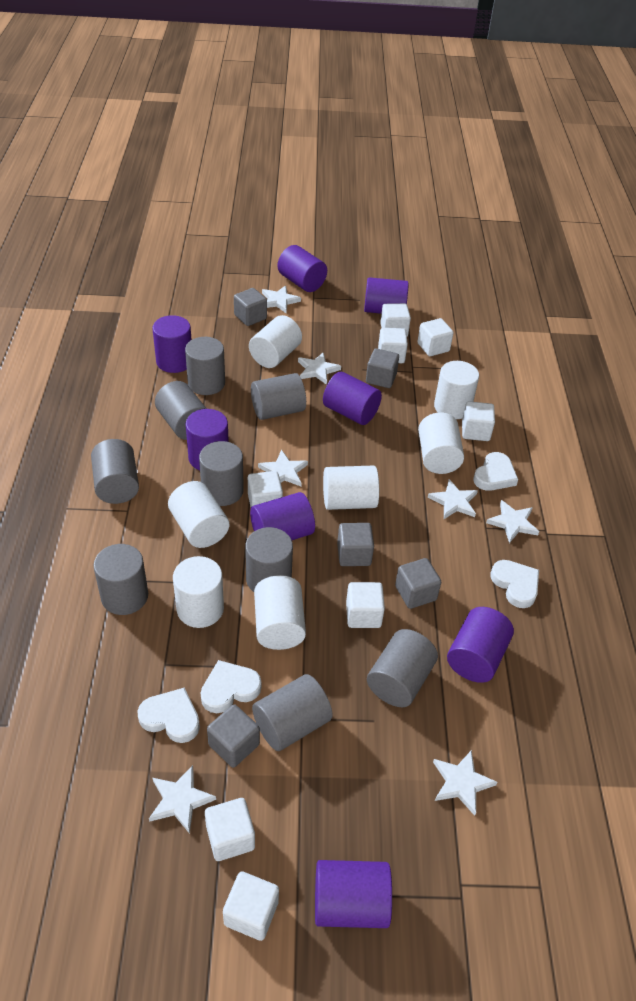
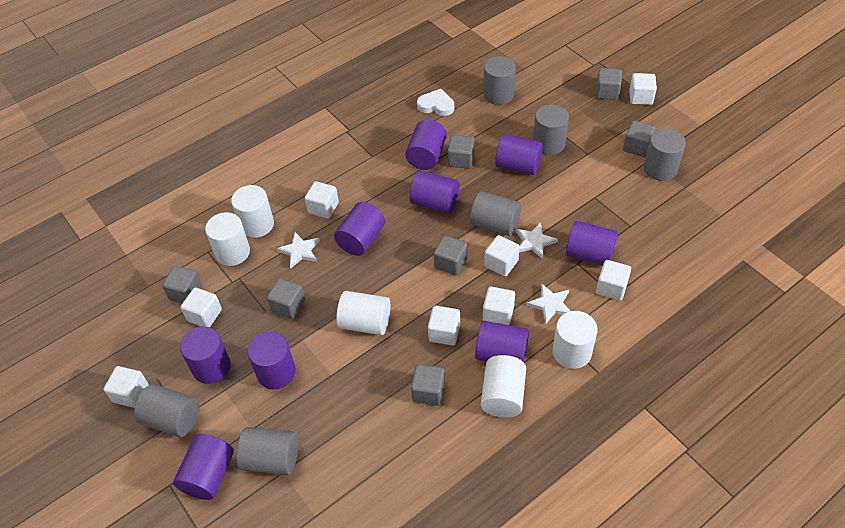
grey cube: [207,704,260,768] [234,288,267,326] [337,523,374,566] [366,348,399,388] [395,558,441,609] = 5 -> [162,266,202,303] [267,278,305,319] [411,364,445,406] [434,236,467,276] [448,135,475,169] [596,68,622,100] [623,121,655,157] = 7
grey cylinder: [91,439,139,504] [93,544,148,615] [155,381,207,440] [185,337,225,395] [199,441,244,506] [245,527,293,592] [251,373,306,420] [252,674,333,751] [367,629,438,707] = 9 -> [134,384,200,438] [236,427,298,475] [470,191,521,236] [483,56,516,105] [533,104,569,155] [644,129,686,181] = 6
purple cylinder: [152,315,192,373] [186,409,229,470] [250,492,315,540] [278,245,327,292] [315,860,392,928] [323,372,382,425] [364,277,408,314] [447,607,514,683] = 8 -> [173,434,234,500] [180,327,231,384] [248,332,296,389] [334,202,385,256] [405,119,447,170] [410,171,460,213] [475,321,529,362] [495,134,543,175] [566,221,618,265] = 9
white cylinder: [168,481,229,548] [173,556,224,628] [249,315,302,368] [254,575,306,650] [323,465,379,510] [418,413,464,474] [434,361,479,419] = 7 -> [205,212,250,266] [231,185,274,238] [336,291,390,335] [481,355,526,418] [553,311,598,369] = 5
white heart: [137,687,200,743] [201,660,261,713] [473,452,518,491] [491,560,539,608] = 4 -> [417,89,454,116] = 1
white star: [149,765,216,834] [258,450,308,486] [262,285,301,313] [298,353,341,385] [428,479,478,519] [433,750,498,816] [486,500,539,543] = 7 -> [277,232,320,268] [515,222,558,259] [527,284,570,324] = 3

